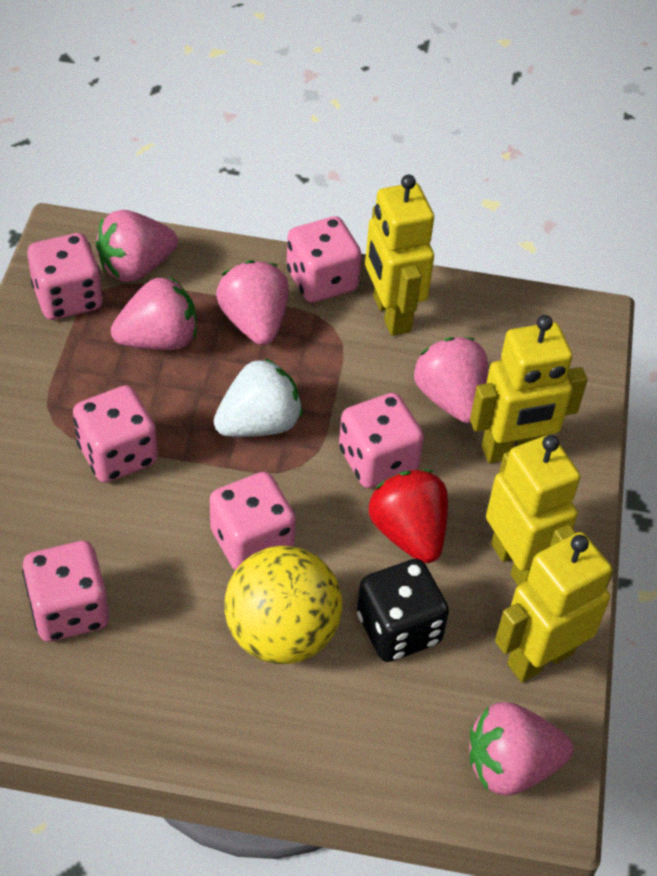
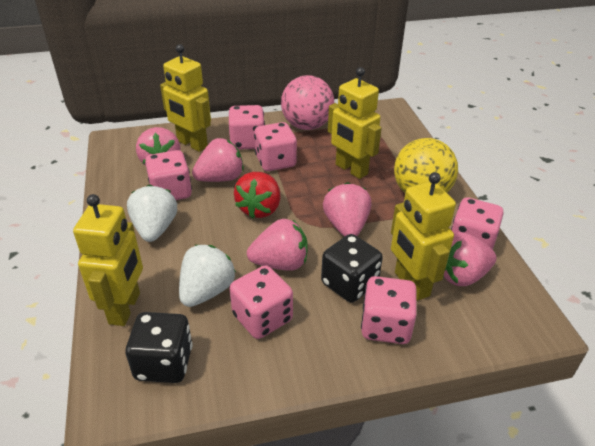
black dice: [357,559,449,662] = 1 -> [126,312,193,383] [321,234,383,303] = 2
pink ball: none = 0 -> [281,75,334,130] = 1
white strawberry: [214,358,303,437] = 1 -> [127,185,177,242] [179,245,236,307] = 2

